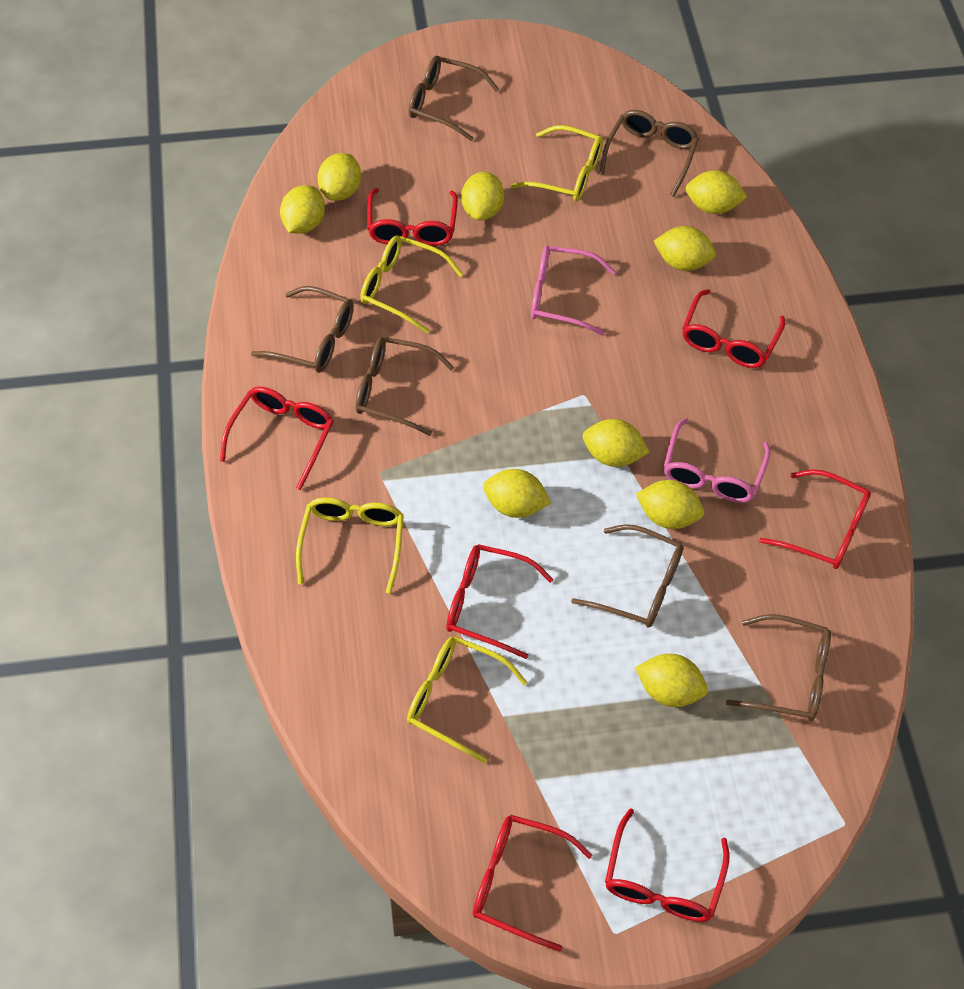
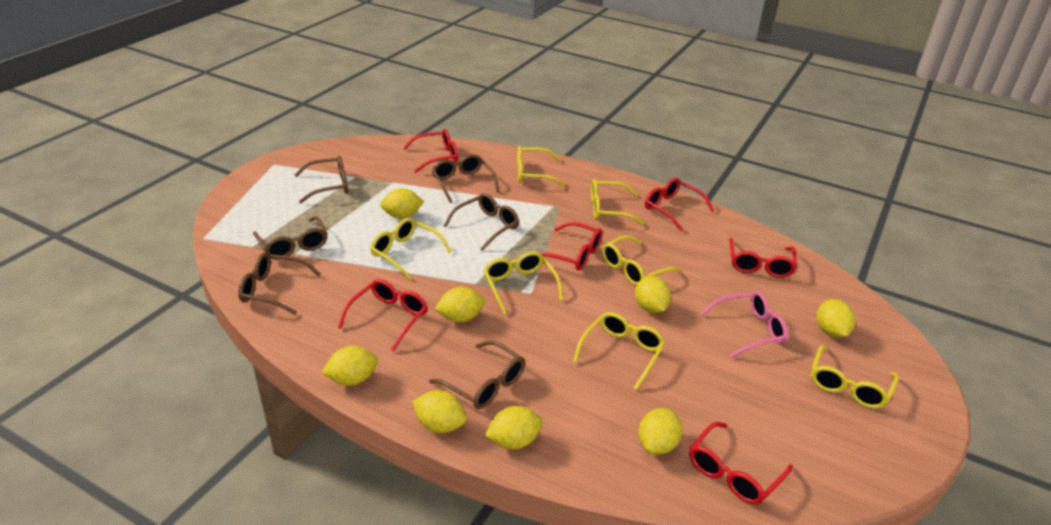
pink glasses: [531,246,616,336] [664,418,771,503] = 2 -> [701,291,788,358] = 1
red glasses: [220,387,334,490] [367,188,458,246] [446,544,553,659] [473,815,592,951] [605,808,730,922] [682,289,785,368] [759,469,871,569] = 7 -> [338,279,428,352] [403,129,458,173] [540,222,603,270] [645,178,714,232] [689,422,793,505] [729,238,797,278] = 6
yellow glasses: [296,497,404,594] [361,235,463,333] [407,636,527,763] [510,125,603,201] = 4 -> [370,218,452,280] [483,251,563,314] [517,146,565,187] [573,312,665,390] [591,179,644,225] [602,235,680,286] [811,345,899,409] = 7
yellow lemon: [280,185,325,234] [317,153,361,201] [461,172,504,220] [483,469,551,518] [583,419,649,467] [635,654,708,707] [636,480,704,529] [654,226,716,271] [686,170,747,214] = 9 -> [321,346,378,386] [380,188,424,218] [412,390,467,433] [435,287,485,322] [485,406,543,449] [635,276,671,313] [638,408,682,454] [817,299,855,338] = 8

